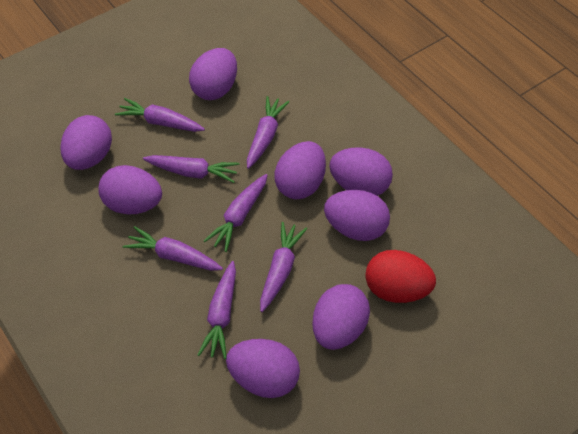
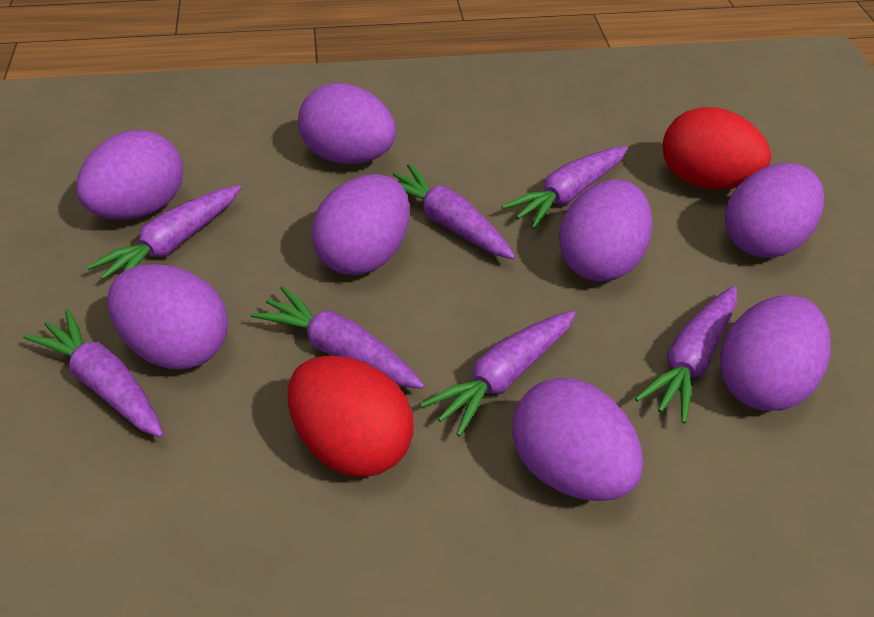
red egg: [365,250,436,303] = 1 -> [288,356,414,477] [663,107,771,190] = 2

